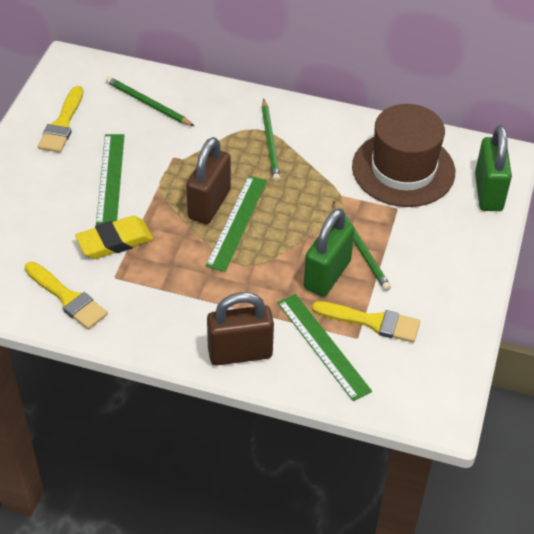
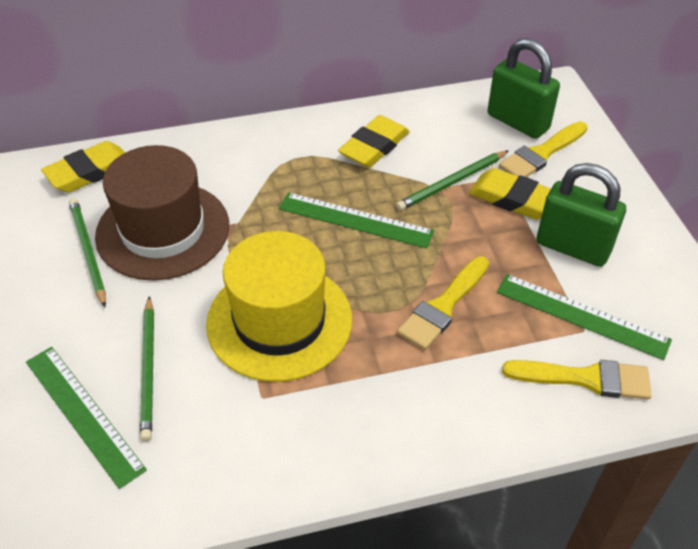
brown padlock: [186,137,231,224] [207,292,274,366] = 2 -> none = 0
yellow eraser: [75,216,153,259] = 1 -> [41,141,125,192] [338,115,410,168] [469,168,551,220] = 3
yellow hat: none = 0 -> [206,231,352,382] = 1

